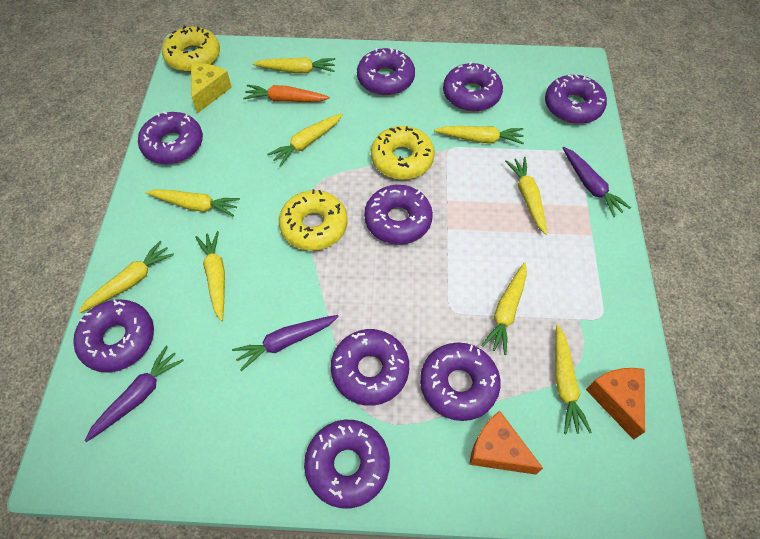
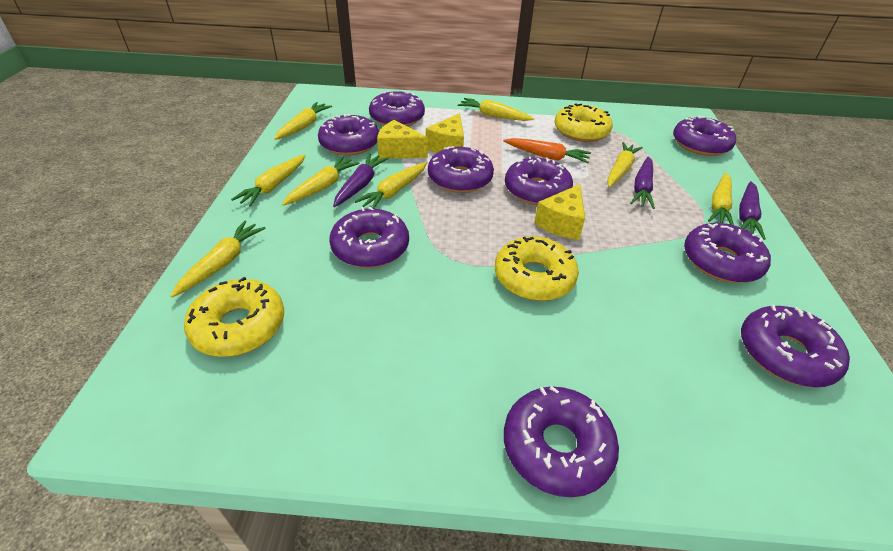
orange cheese: [469,411,543,475] [586,368,645,440] = 2 -> none = 0
yellow carrot: [78,241,174,313] [145,189,240,217] [195,231,225,321] [252,57,335,73] [267,113,343,167] [434,126,524,144] [481,262,527,355] [505,157,547,235] [555,325,592,434] = 9 -> [170,221,266,298] [231,154,306,207] [274,102,332,140] [282,156,360,206] [354,162,427,209] [458,98,534,121] [607,142,643,187] [708,173,734,225] = 8
yellow cheese: [191,63,232,114] = 1 -> [377,120,428,159] [426,113,464,153] [534,184,585,240] = 3

